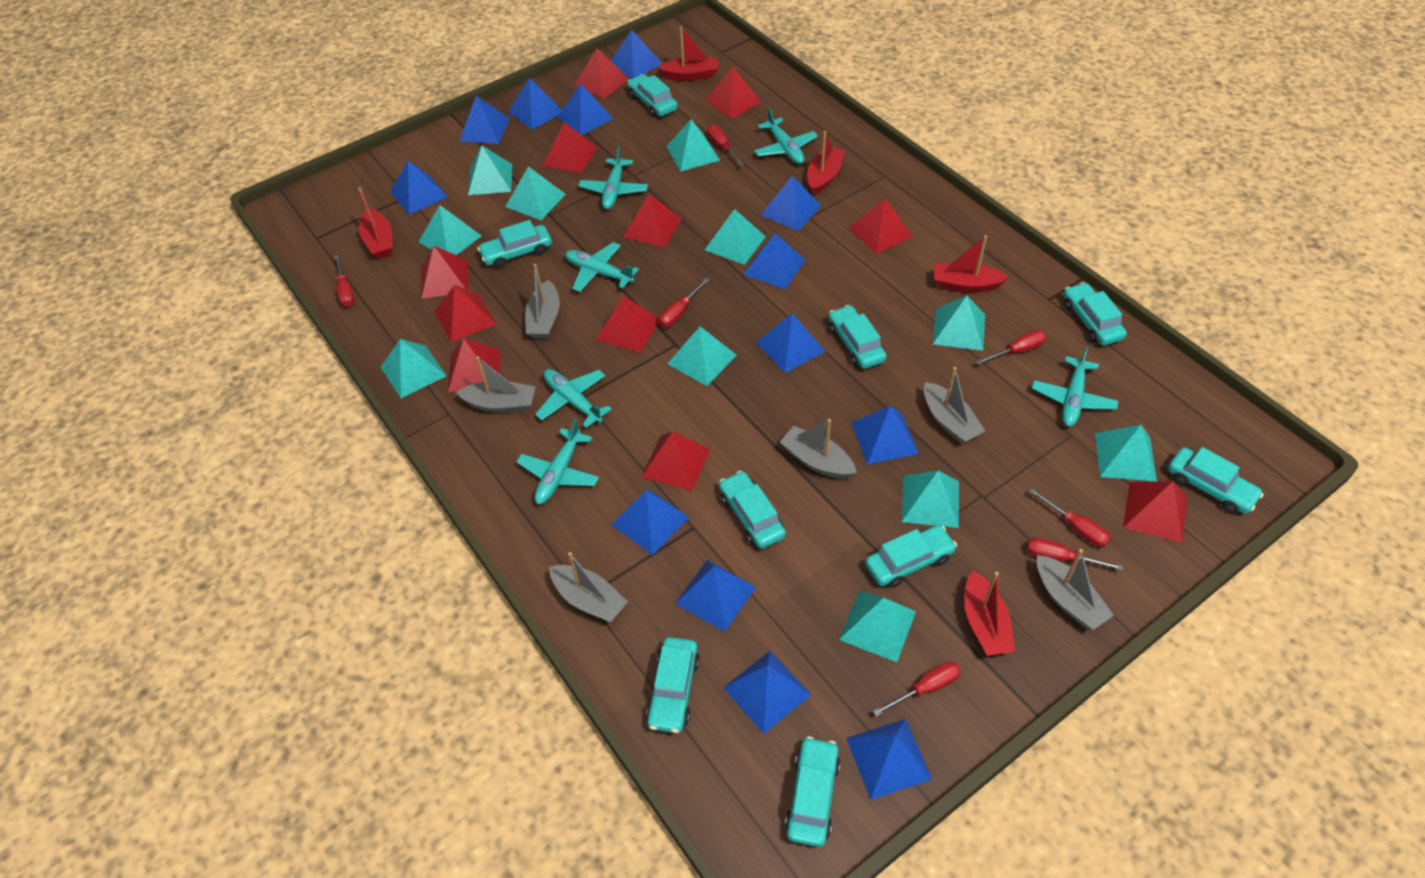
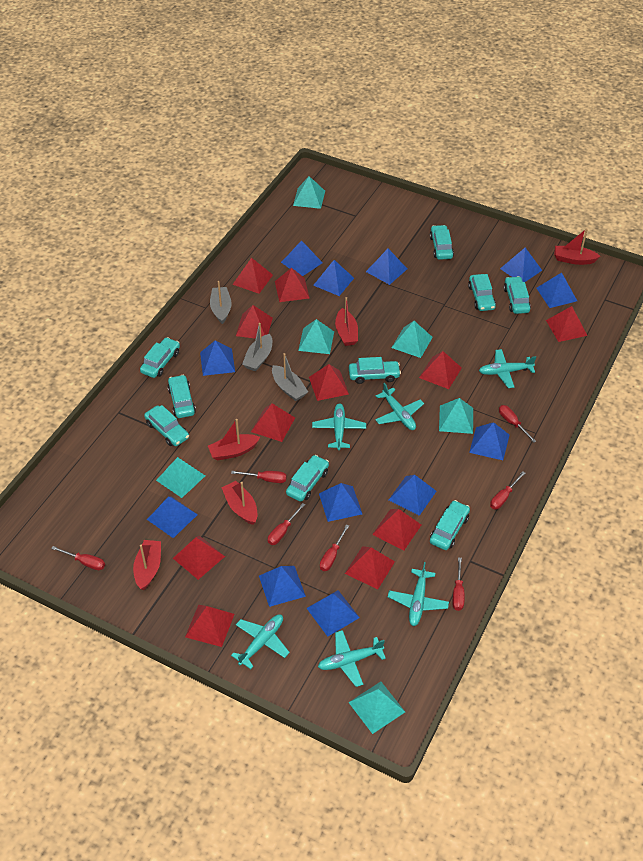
blue pyramid: [390,161,448,215] [459,96,510,144] [508,78,562,130] [558,83,614,135] [611,30,662,79] [611,488,690,555] [675,560,756,632] [723,651,811,733] [743,233,805,289] [756,314,825,373] [761,176,822,231] [846,719,932,800] [852,406,919,464] = 13 -> [147,496,198,538] [200,340,235,376] [259,566,306,607] [281,240,323,276] [307,590,360,637] [313,260,354,296] [319,483,362,522] [366,249,407,285] [389,475,436,516] [469,422,509,460] [500,248,542,282] [537,272,577,308] = 12
grey boat: [456,356,535,413] [525,264,560,339] [549,552,628,622] [780,419,857,479] [924,367,985,444] [1037,549,1114,630] = 6 -> [210,281,232,324] [242,323,272,371] [272,353,308,401] = 3
turquoise pyramid: [381,339,447,398] [419,205,481,255] [468,146,512,195] [505,166,566,220] [666,119,720,171] [667,326,737,386] [705,209,766,265] [839,590,916,662] [902,471,959,528] [933,296,985,351] [1095,425,1157,482] = 11 -> [156,457,205,498] [293,176,325,209] [298,319,334,354] [348,682,405,734] [392,321,433,358] [439,398,473,434] = 6

